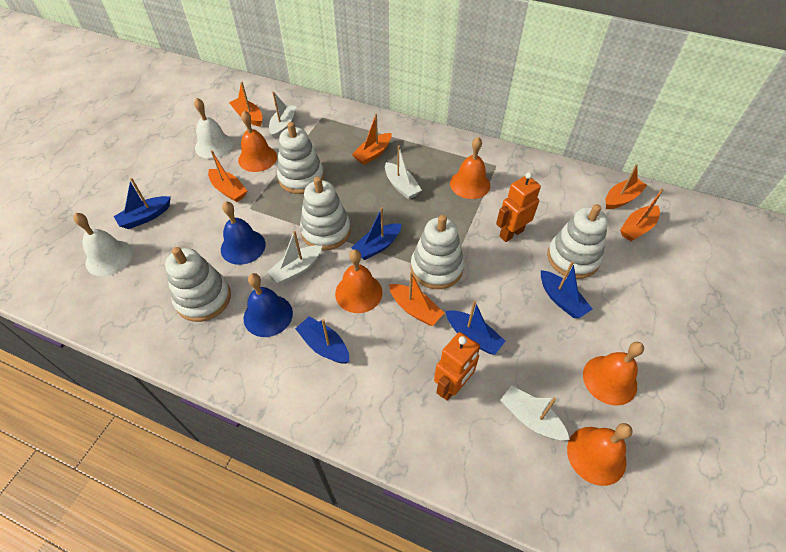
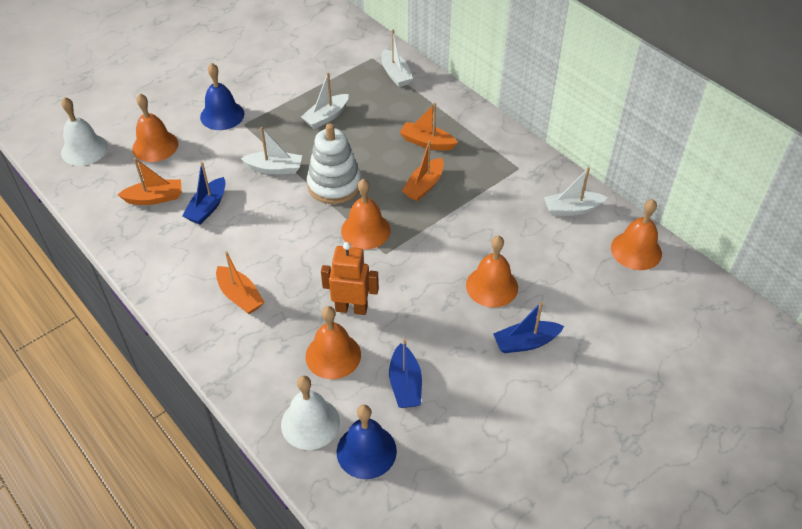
blue boat: [114,178,171,229] [295,316,349,364] [351,207,401,260] [446,300,505,355] [541,261,592,318] = 5 -> [182,162,226,225] [389,339,422,408] [493,301,564,353] = 3
orange boat: [208,150,247,202] [229,82,263,127] [352,114,392,165] [389,272,444,326] [606,164,648,209] [620,189,664,241] = 6 -> [118,158,182,205] [216,251,264,314] [399,103,458,151] [402,140,444,201] = 4
orange robot: [434,332,480,401] [496,172,541,242] = 2 -> [321,242,379,315] = 1
white stacking toy: [165,247,231,322] [277,122,324,194] [300,176,351,251] [411,215,464,289] [547,204,608,279] = 5 -> [307,123,361,204] = 1

